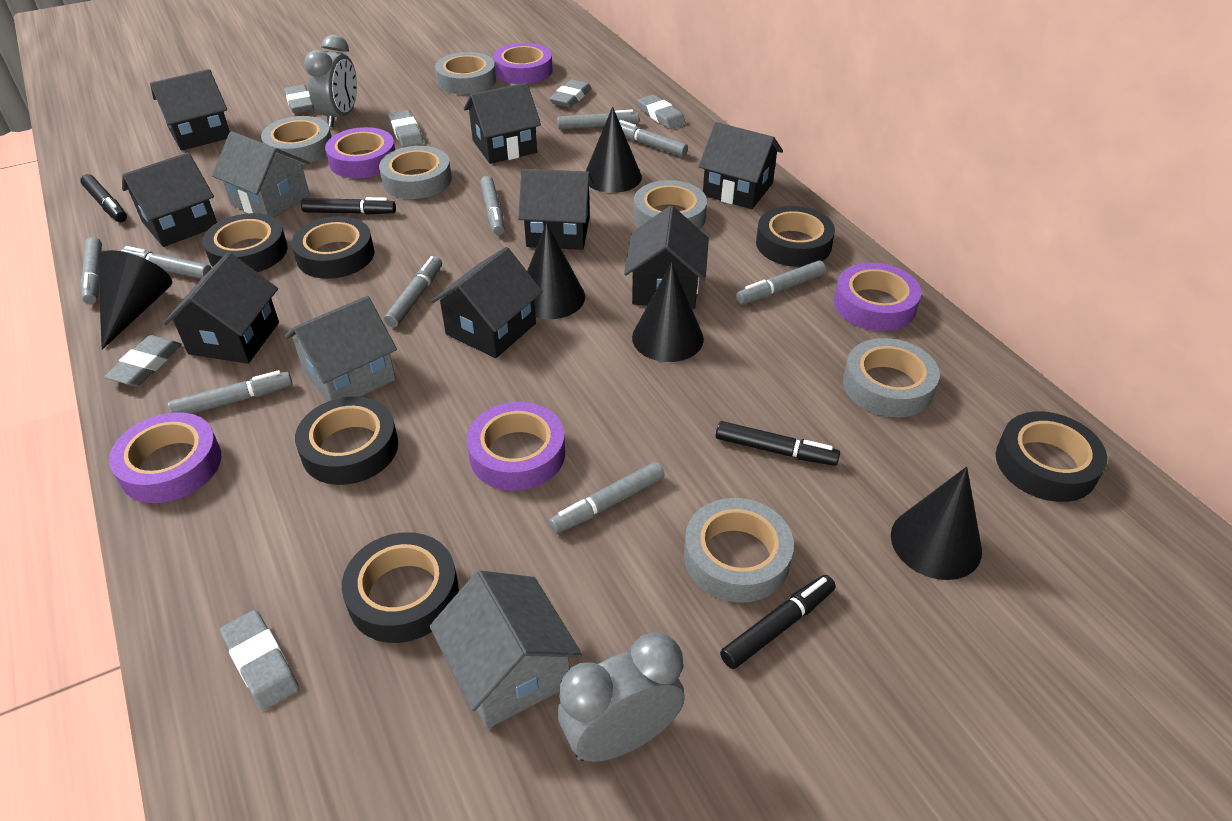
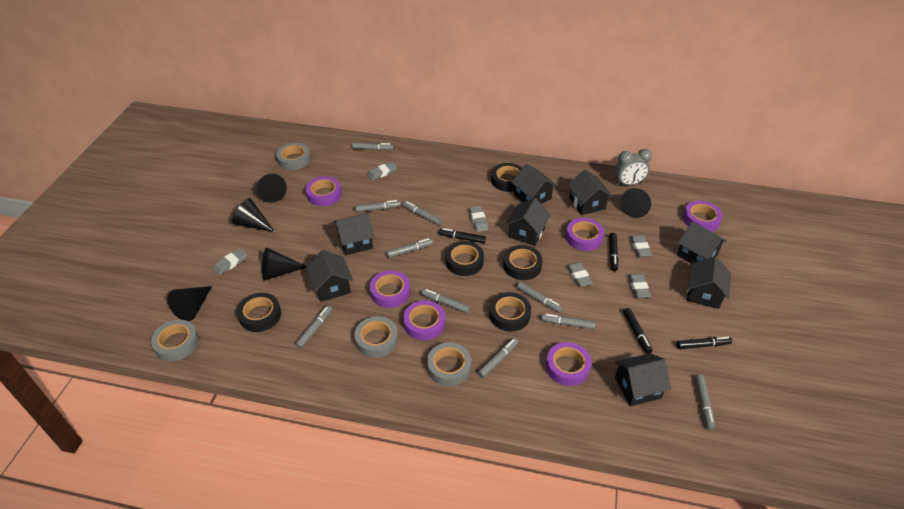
black tape: [202,213,288,272] [292,216,374,279] [295,397,398,485] [342,532,459,643] [756,206,835,267] [996,411,1107,502] = 6 -> [237,293,281,332] [446,241,484,276] [489,292,531,332] [491,163,522,192] [503,245,543,280] = 5
grey clock: [304,35,357,127] [558,632,685,762] = 2 -> [615,149,652,186] = 1
grey house: [212,131,310,218] [285,296,397,401] [430,570,582,729] = 3 -> none = 0
grey marker: [81,237,102,304] [120,246,212,279] [168,370,292,414] [384,256,442,327] [480,176,505,235] [549,462,664,534] [557,110,639,129] [619,120,688,157] [736,261,826,304] = 9 -> [296,306,332,348] [352,143,394,150] [355,200,401,212] [386,238,433,258] [403,201,442,225] [422,289,470,313] [478,338,518,378] [517,282,563,313] [541,314,596,329] [695,375,715,430] = 10
grey tape: [261,116,331,165] [379,146,452,199] [435,52,496,94] [633,180,707,229] [684,498,794,603] [843,338,940,417] = 6 -> [151,320,199,361] [276,143,311,170] [354,316,398,358] [427,342,471,386] = 4
purple tape: [109,412,221,503] [325,127,395,178] [467,402,565,491] [493,43,553,84] [834,263,921,331] = 5 -> [306,176,342,206] [370,270,410,308] [403,300,445,340] [546,342,592,386] [566,218,604,251] [683,201,723,232] = 6

